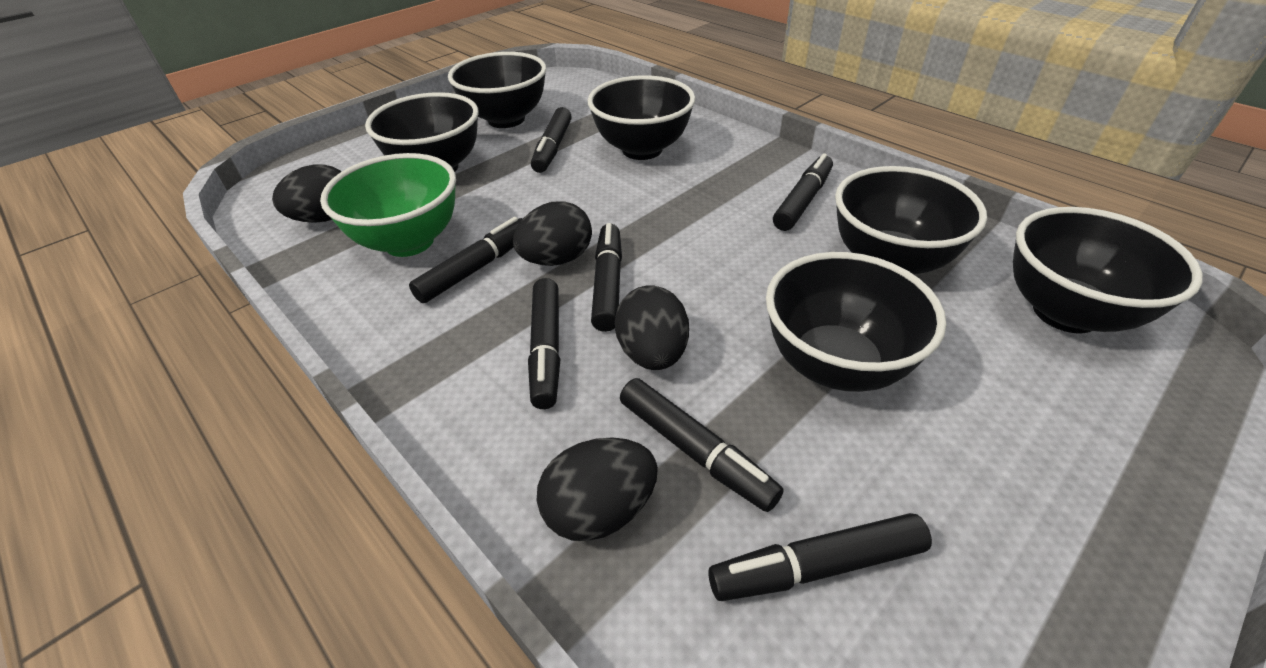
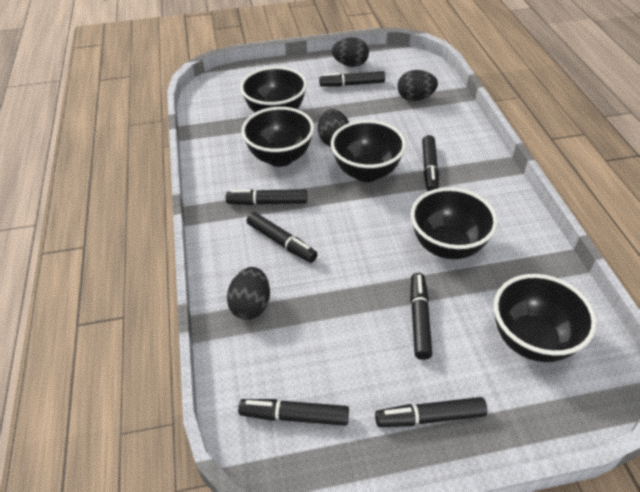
black bowl: [365,92,479,172] [448,52,546,128] [588,75,695,160] [766,252,946,392] [835,166,987,274] [1013,207,1203,333] = 6 -> [240,66,307,112] [241,107,314,167] [331,120,406,182] [411,187,497,259] [494,274,597,362] = 5
green bowl: [320,153,456,257] = 1 -> none = 0

